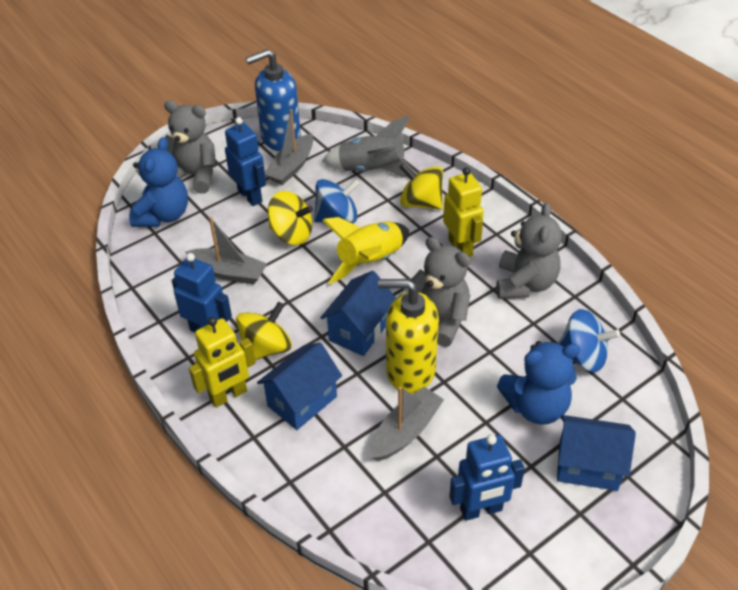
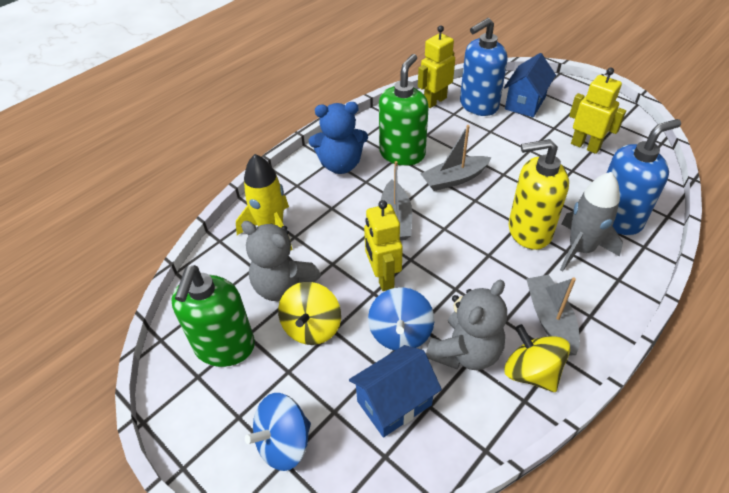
blue house: [257,342,342,430] [320,271,396,356] [557,415,636,491] = 3 -> [349,345,442,437] [504,53,556,117] = 2
blue robot: [172,253,232,333] [225,117,266,206] [449,434,525,521] = 3 -> none = 0
blue soap dispenser: [246,49,301,151] = 1 -> [460,18,507,116] [607,119,681,235] = 2
blue teddy bear: [129,137,188,227] [497,341,580,425] = 2 -> [309,102,368,174] = 1
green soap dispenser: none = 0 -> [171,265,255,367] [379,54,429,166] = 2
grey teddy bear: [164,100,216,194] [403,237,470,347] [496,203,562,299] = 3 -> [241,221,321,301] [426,280,507,370] = 2
yellow robot: [189,317,256,408] [443,167,484,257] = 2 -> [364,200,403,291] [418,25,455,108] [569,68,626,154] = 3
yellow spinning top: [236,302,292,360] [268,191,313,245] [400,163,443,210] = 3 -> [278,282,341,345] [504,324,570,392] = 2

